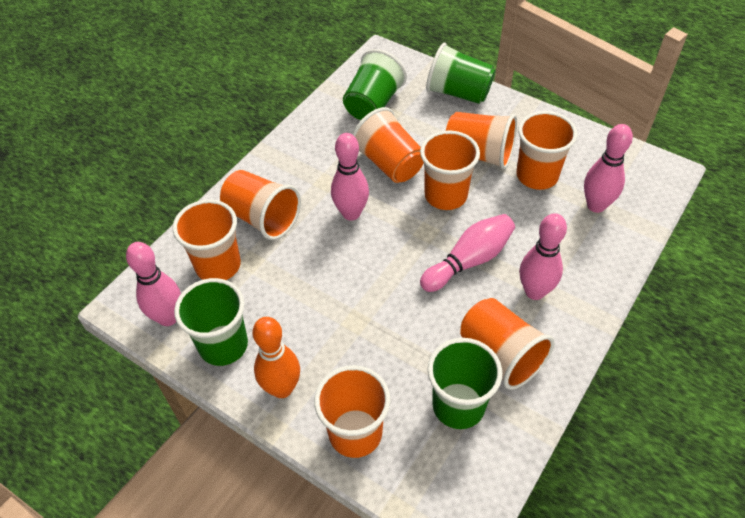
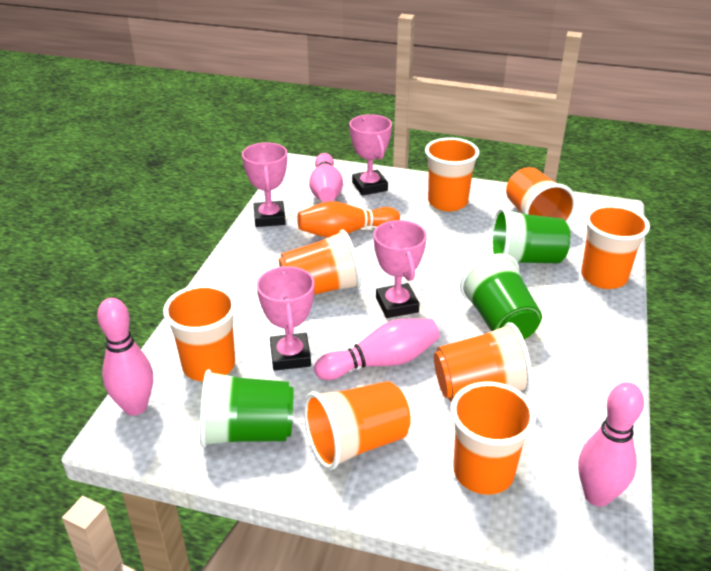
green cup: [174,278,248,366] [343,49,407,120] [426,43,495,104] [427,338,502,429] = 4 -> [200,369,293,448] [460,254,542,339] [491,207,570,263] = 3
pink bowling pin: [126,242,181,326] [331,133,369,221] [420,214,515,292] [520,213,567,300] [584,124,633,213] = 5 -> [97,298,153,416] [309,153,343,202] [314,318,440,380] [578,382,644,507] = 4
pink trophy: none = 0 -> [242,142,287,227] [257,266,314,371] [350,114,392,196] [374,220,427,318] = 4

